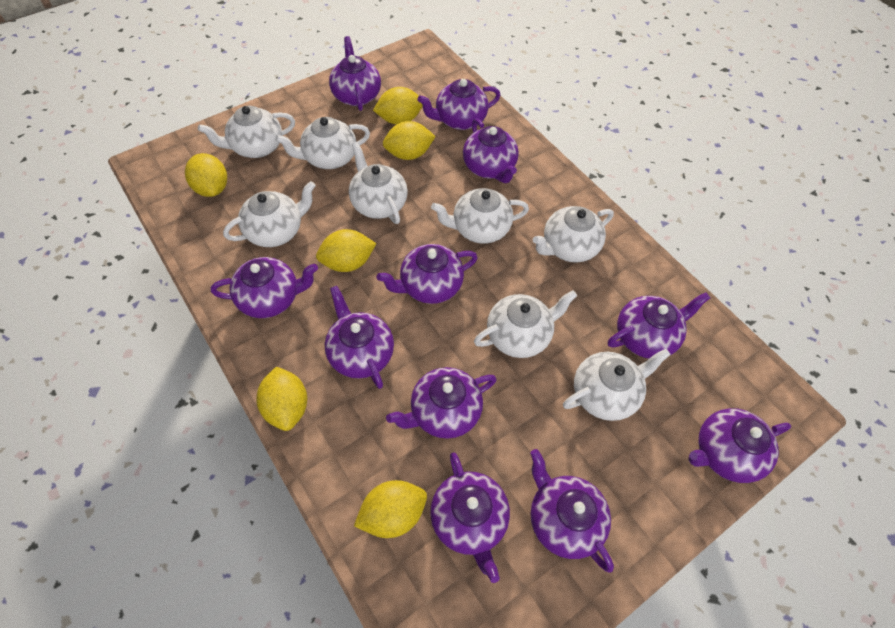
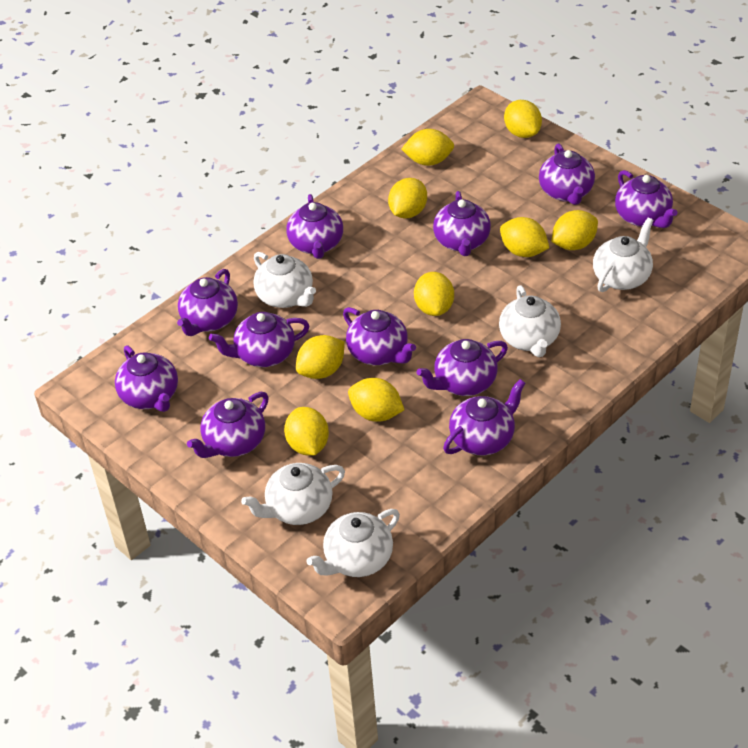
white teapot: [198,106,295,158] [223,181,316,247] [275,117,370,169] [349,142,408,224] [431,188,529,244] [474,290,577,358] [533,206,614,263] [563,349,671,421] = 8 -> [241,463,345,525] [253,252,316,308] [307,509,400,577] [499,285,561,357] [593,218,653,292] = 5
yellow lemon: [185,153,227,197] [256,366,307,431] [316,229,376,272] [354,480,427,538] [373,87,423,124] [383,121,436,160] = 6 -> [284,407,329,456] [296,335,345,379] [348,378,404,422] [388,178,427,218] [402,129,454,166] [414,272,454,316] [500,217,549,257] [504,100,542,138] [551,210,598,250] = 9

